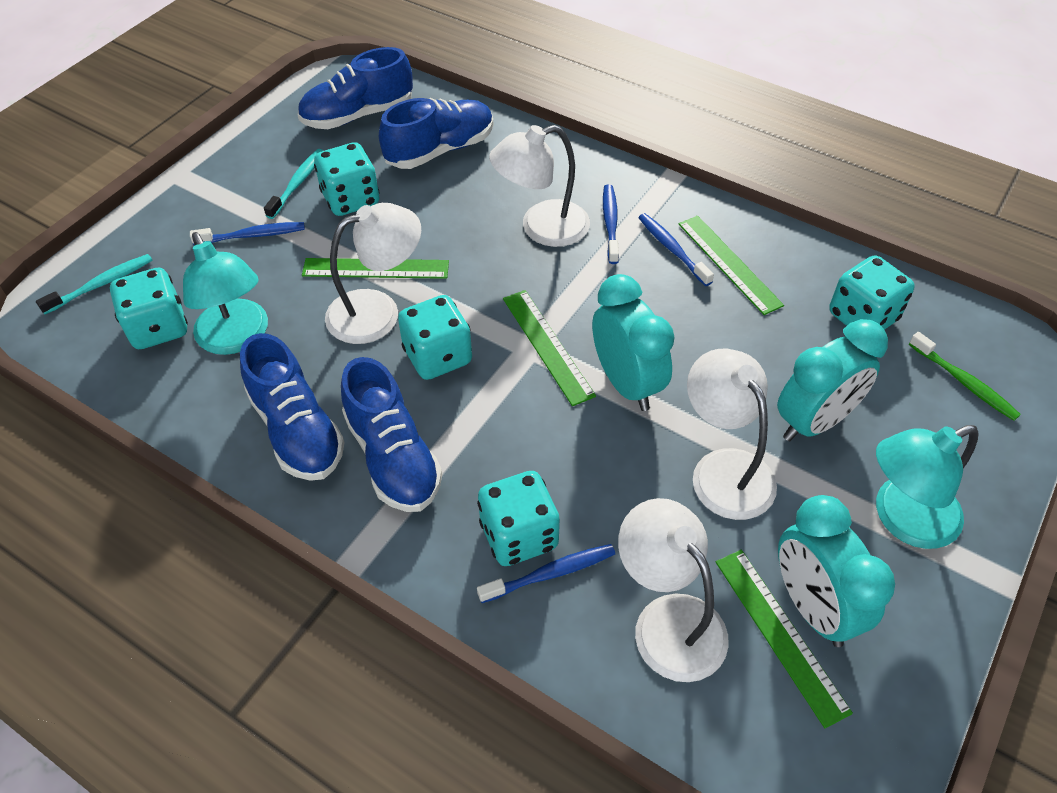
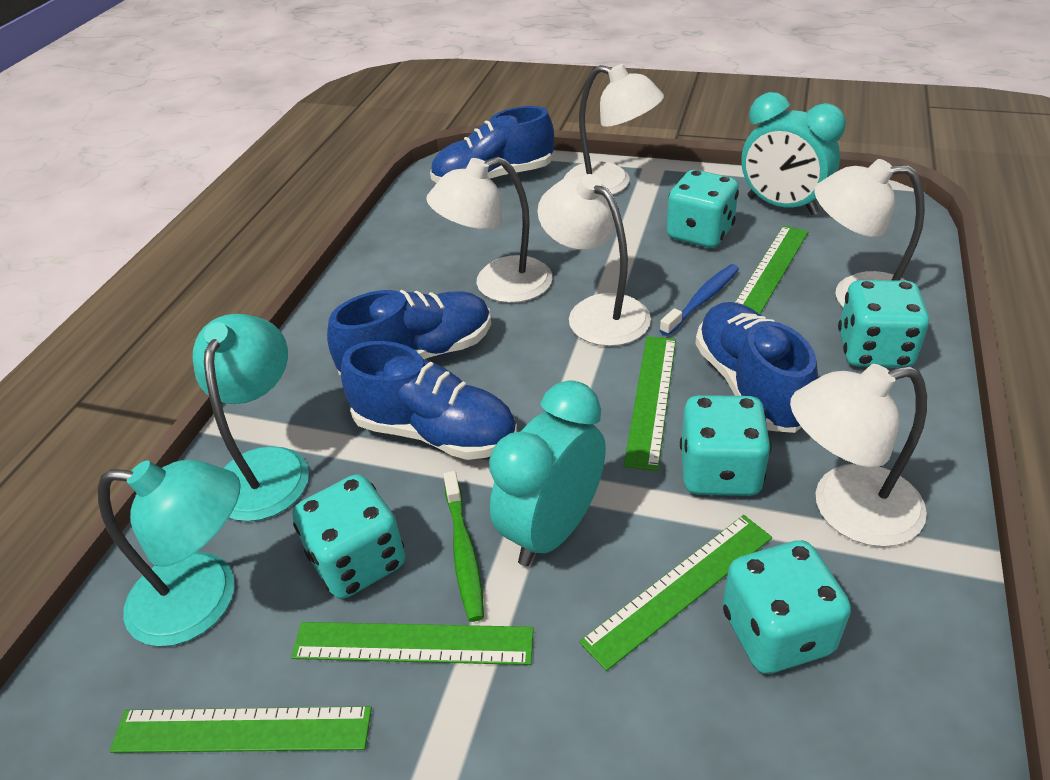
blue toothbrush: [190,222,305,245] [477,544,615,603] [603,184,619,264] [638,213,714,286] = 4 -> [659,264,739,336] = 1
green ruler: [302,258,449,279] [503,290,596,406] [679,216,784,315] [716,550,853,728] = 4 -> [109,706,372,753] [291,622,534,665] [579,515,772,671] [624,336,676,471] [735,225,809,314] = 5
turquoise clock: [592,274,675,411] [777,319,888,441] [778,495,895,647] = 3 -> [489,380,606,566] [741,92,846,215] = 2
turquoise toothbrush: [36,254,153,314] [264,149,324,219] = 2 -> none = 0
white lamp: [325,203,421,344] [489,125,590,247] [618,498,729,682] [687,349,777,520] = 4 -> [427,157,552,303] [537,174,651,346] [564,64,664,195] [790,364,927,547] [814,159,925,307] = 5

